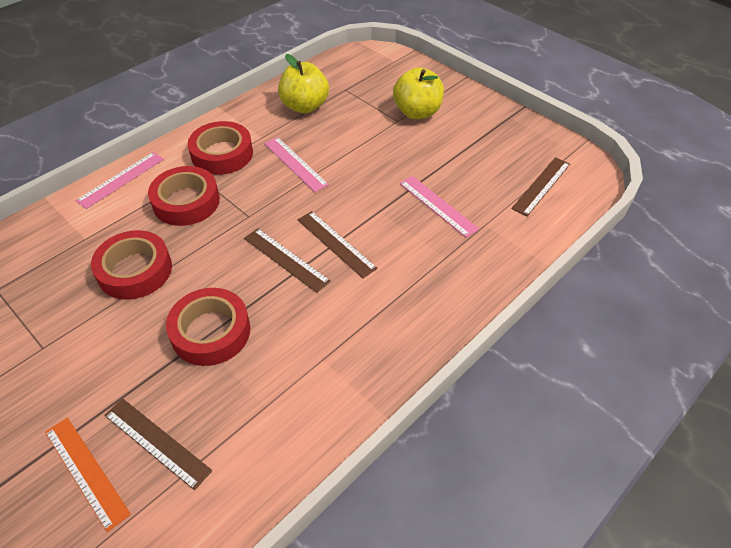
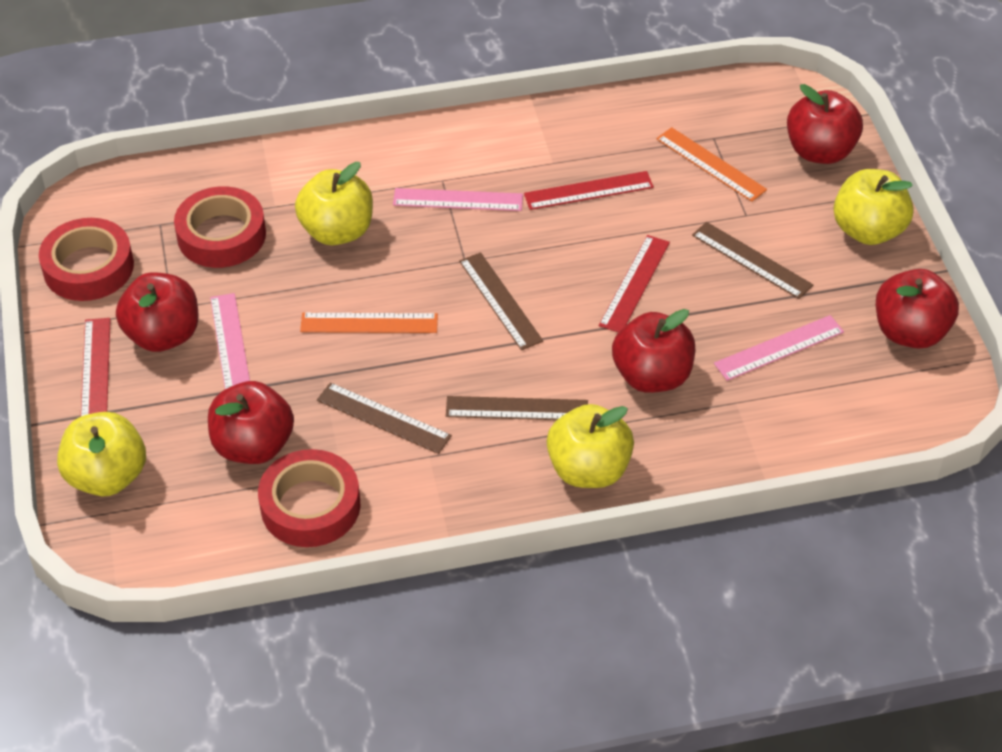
orange ruler: [45,418,131,532] = 1 -> [300,313,438,333] [656,127,767,202] = 2
red apple: none = 0 -> [116,272,199,352] [208,381,294,464] [612,309,695,393] [787,84,863,164] [876,269,959,349] = 5
red ruler: none = 0 -> [81,318,111,416] [524,171,654,210] [599,235,670,333] = 3
red tape: [91,230,172,300] [148,166,220,226] [166,288,250,366] [188,121,253,175] = 4 -> [39,218,134,301] [174,186,266,268] [258,449,360,547] = 3
yellow apple: [278,54,329,113] [393,67,444,119] = 2 -> [57,412,146,496] [295,162,373,245] [547,404,634,488] [834,169,914,245] = 4

